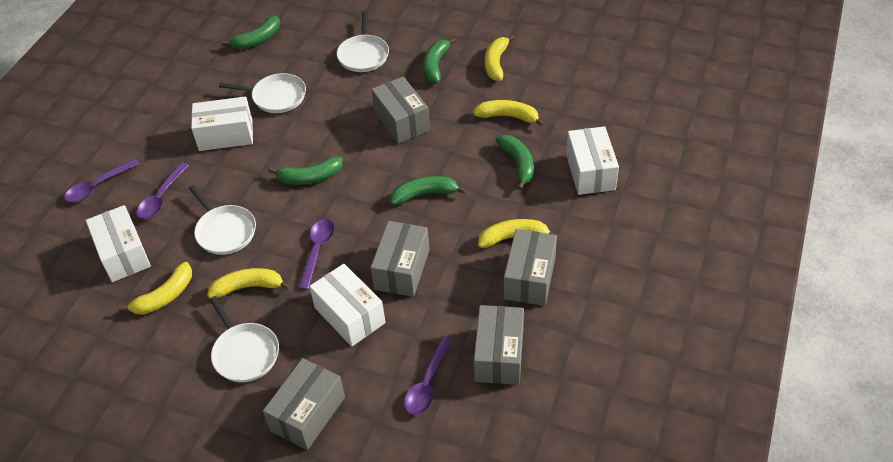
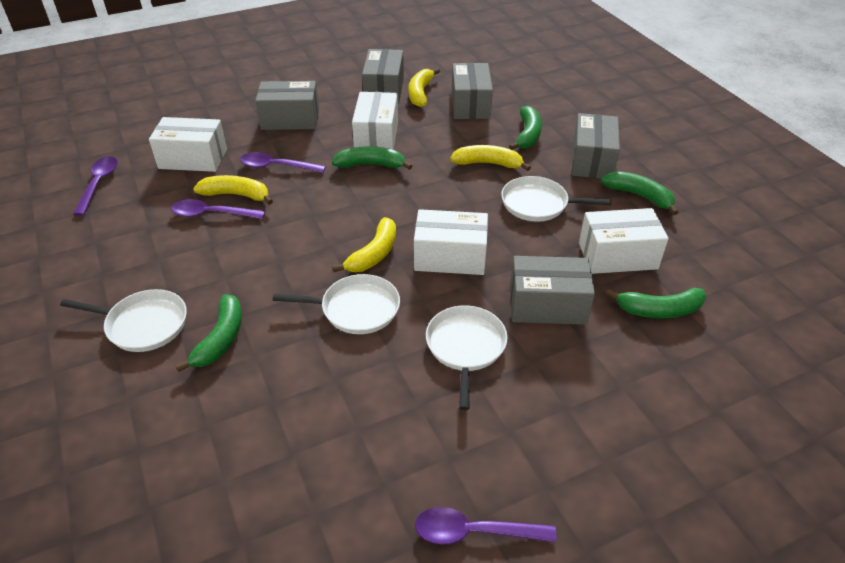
yellow banana: [118,262,192,314] [207,268,291,298] [473,100,544,127] [478,219,558,248] [485,34,515,81] = 5 -> [193,175,273,205] [332,217,396,272] [408,68,440,107] [450,145,531,171] = 4

